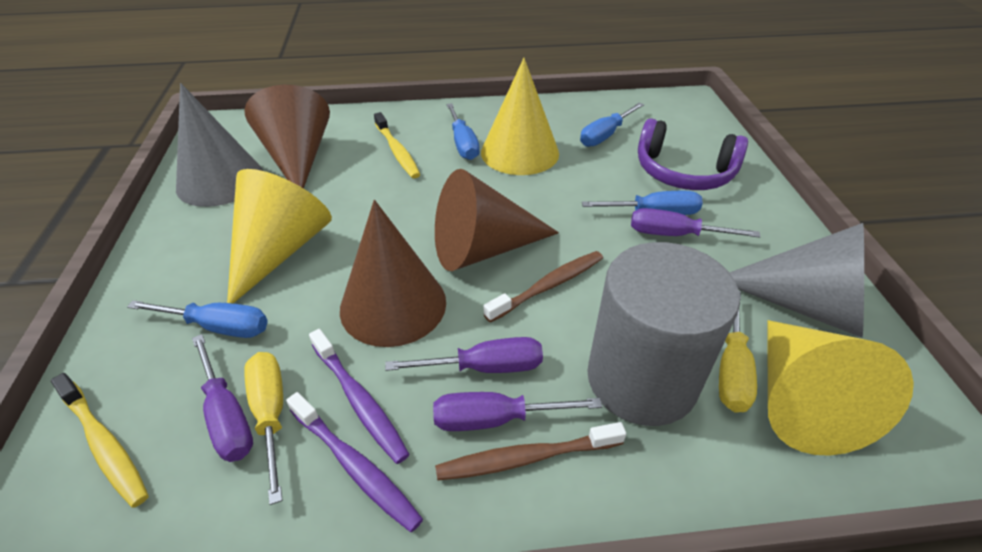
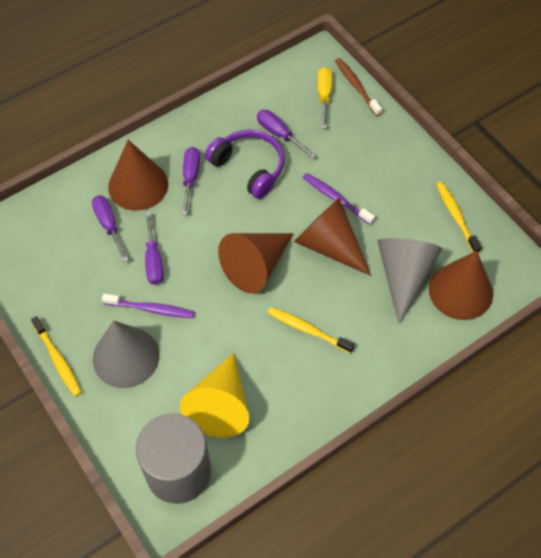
blue screwdriver: [127,300,268,338] [446,103,479,160] [580,102,644,147] [582,191,703,215] = 4 -> none = 0
brown cone: [244,85,330,189] [340,200,446,347] [435,169,559,271] = 3 -> [108,140,168,211] [218,233,293,293] [294,198,371,276] [429,251,493,320] = 4
brown toothbrush: [435,422,626,481] [484,251,603,323] = 2 -> [335,58,382,116] = 1
yellow cone: [227,169,332,304] [481,58,559,175] [767,320,914,456] = 3 -> [180,353,249,438] = 1
yellow screwdriver: [244,352,283,505] [719,291,757,412] = 2 -> [317,67,332,128] = 1
yellow toothbrush: [51,373,149,508] [374,112,420,179] = 2 -> [31,316,82,397] [268,307,355,353] [436,182,482,253] = 3

